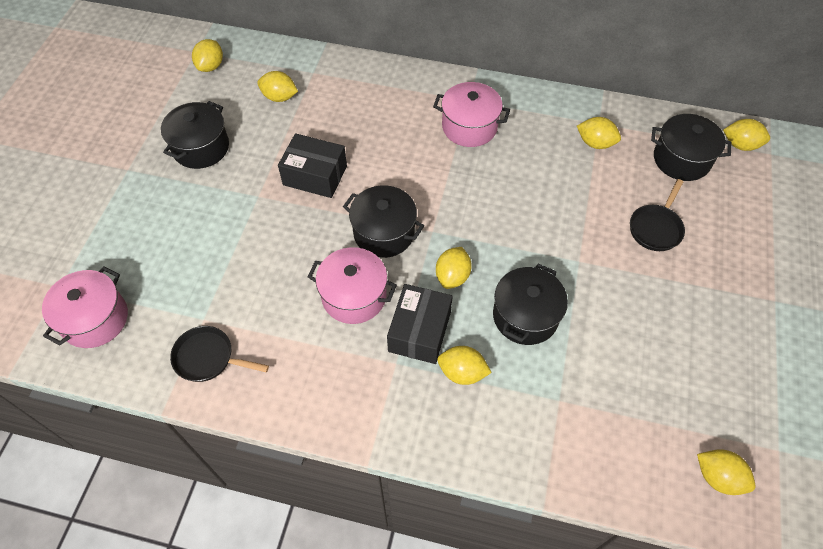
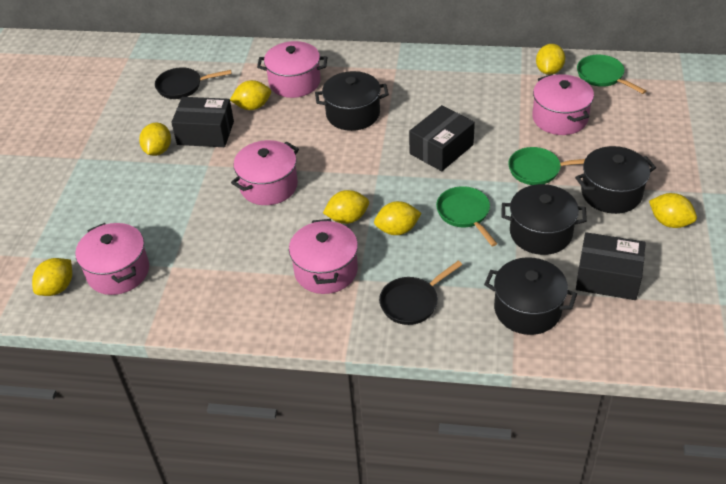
black box: [278,133,347,198] [387,284,453,364] = 2 -> [171,97,234,147] [409,105,475,171] [576,232,646,300] = 3
green pan: none = 0 -> [436,186,497,246] [508,147,585,185] [577,55,646,94] = 3
pink pot: [42,267,128,348] [308,247,397,324] [433,82,510,147] = 3 -> [75,223,149,295] [231,140,299,205] [257,41,328,98] [289,219,358,294] [532,74,594,135] = 5

